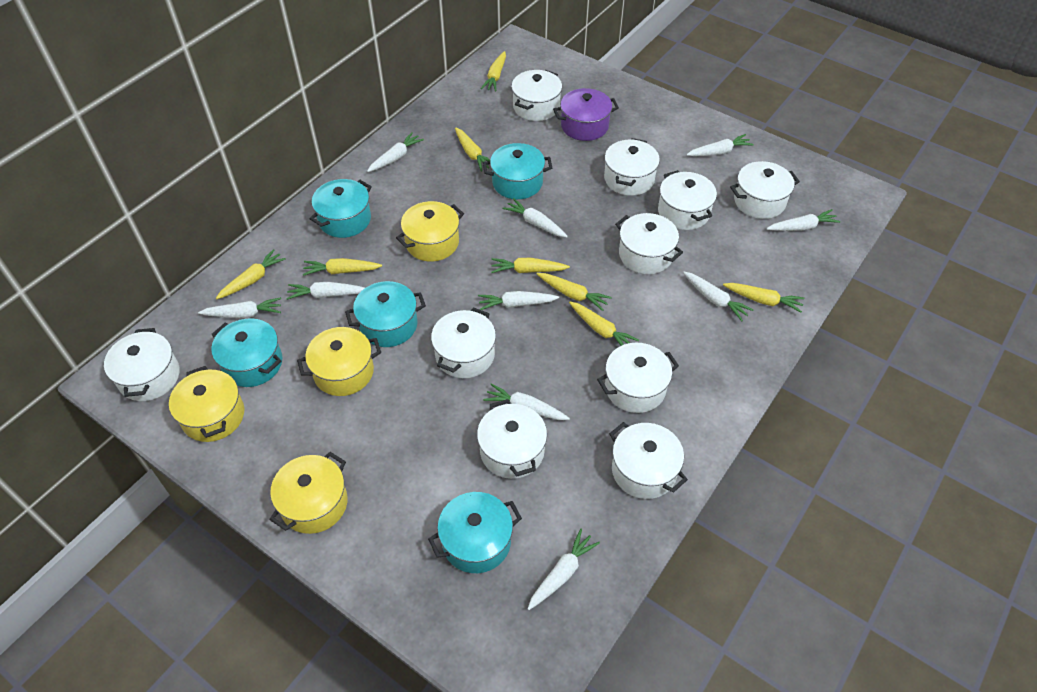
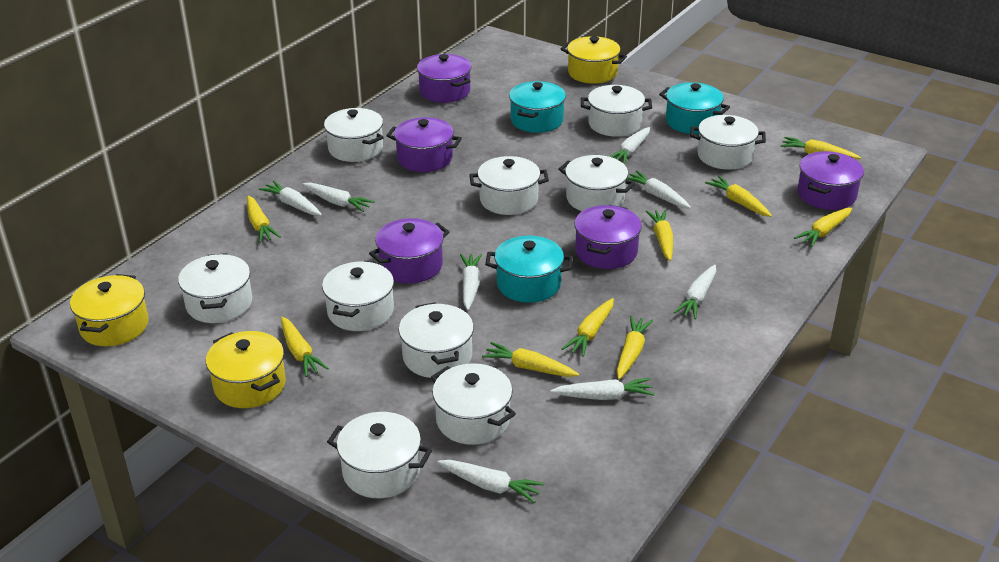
purple pot: [553,88,619,141] = 1 -> [369,218,449,284] [386,117,462,172] [417,54,471,103] [574,205,642,269] [797,151,864,210] = 5
turquoise pot: [211,318,282,387] [310,179,372,238] [345,281,426,347] [428,492,522,573] [483,143,552,199] = 5 -> [485,236,573,303] [509,81,566,133] [659,82,730,134] = 3
white carrot: [198,297,281,318] [286,282,365,300] [367,132,424,172] [478,291,559,310] [483,383,570,420] [503,198,568,238] [528,529,600,610] [683,272,753,321] [686,134,754,156] [766,209,840,231] = 10 -> [259,181,322,216] [302,183,375,212] [437,460,545,503] [460,254,482,310] [550,378,654,400] [610,127,650,165] [627,170,691,209] [673,265,716,319] = 8
yellow carrot: [216,249,286,299] [303,258,382,276] [455,127,490,171] [481,51,506,92] [491,258,570,273] [537,273,612,311] [569,301,639,346] [723,283,805,313] = 8 -> [247,196,281,243] [281,317,329,377] [482,342,579,377] [562,298,614,357] [617,316,653,380] [646,210,673,261] [705,176,772,217] [780,137,861,160] [794,207,852,247] = 9
yellow pot: [169,366,244,442] [269,452,348,534] [297,327,381,396] [396,201,464,262] = 4 -> [70,274,149,346] [206,331,286,408] [561,36,627,84] = 3

